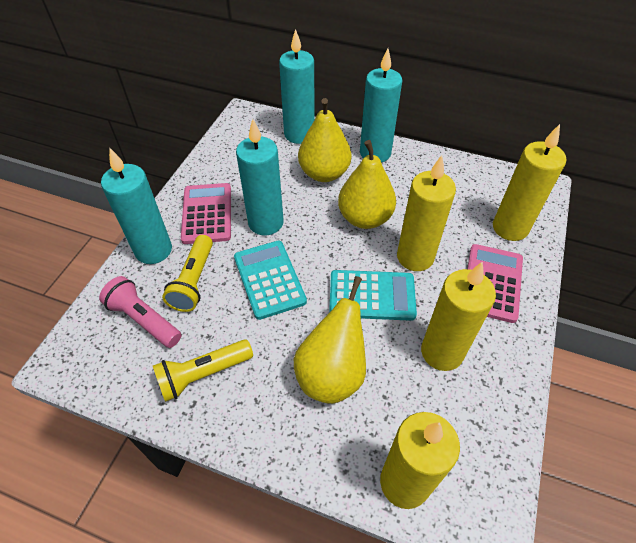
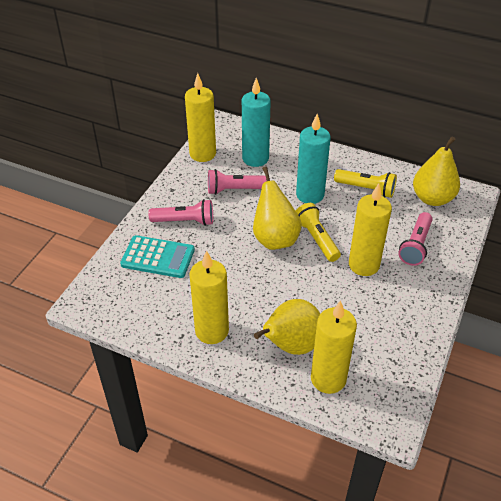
pink calculator: [181,183,231,244] [467,244,523,323] = 2 -> none = 0
pink flashlight: [99,276,182,348] = 1 -> [148,199,213,226] [208,169,267,195] [398,212,433,266] = 3
turquoise calculator: [234,241,307,320] [329,270,417,321] = 2 -> [120,235,195,278] = 1
turquoise candle: [101,148,172,264] [236,119,284,236] [279,29,315,144] [360,48,403,163] = 4 -> [242,78,271,167] [296,114,331,204] = 2

